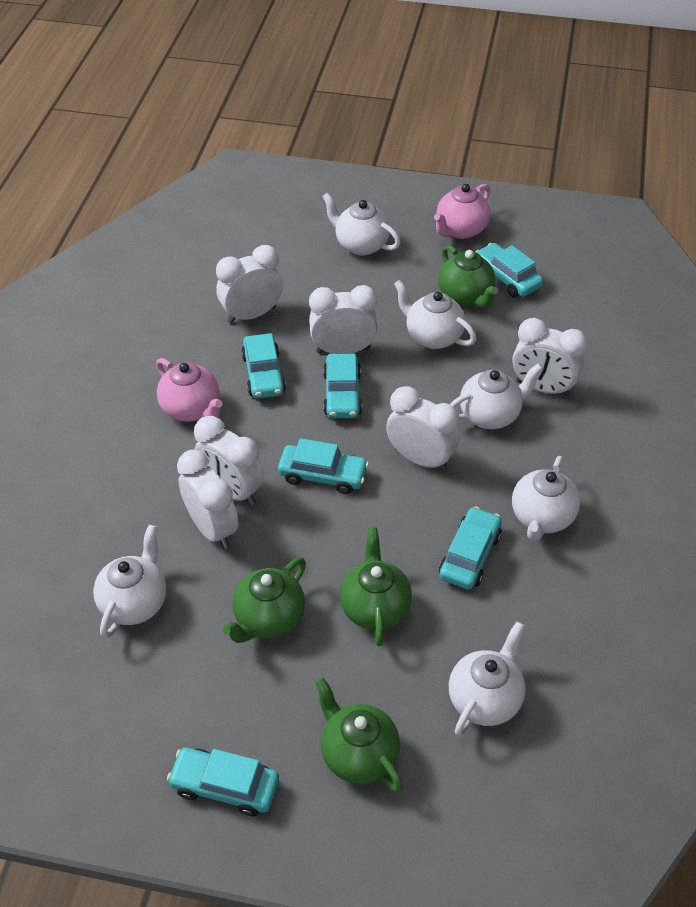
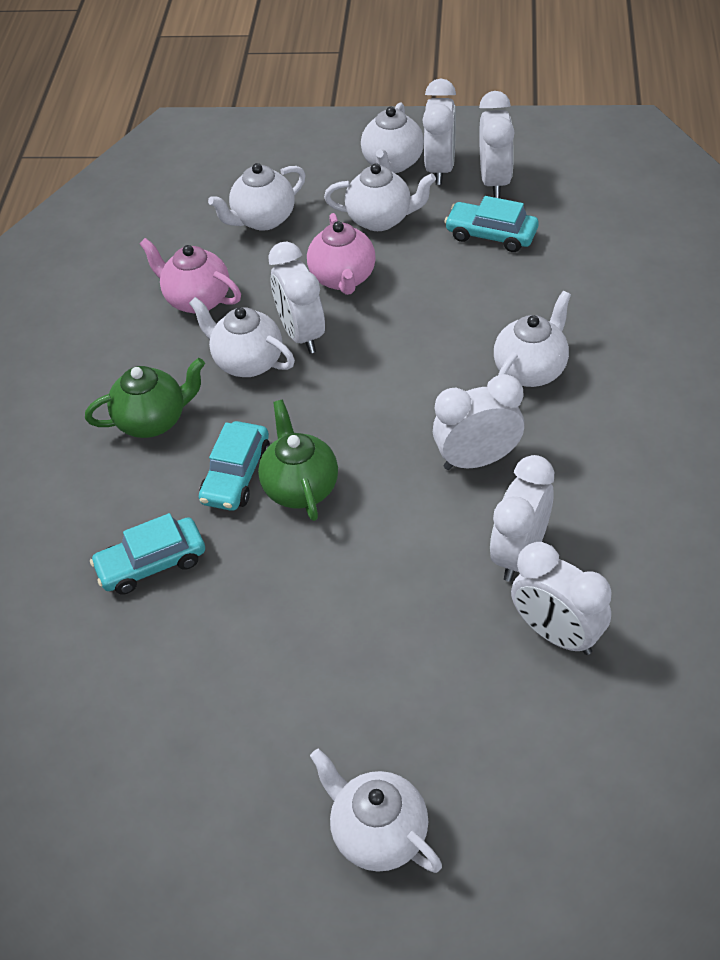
green teapot: [223,558,306,643] [315,677,403,793] [340,527,412,646] [438,245,498,308] = 4 -> [85,358,205,438] [258,400,338,521] = 2
turquoise car: [167,748,279,816] [241,333,286,399] [278,438,369,494] [323,353,362,418] [439,506,502,590] [475,243,543,297] = 6 -> [90,513,205,594] [199,421,270,511] [444,196,539,252] = 3

